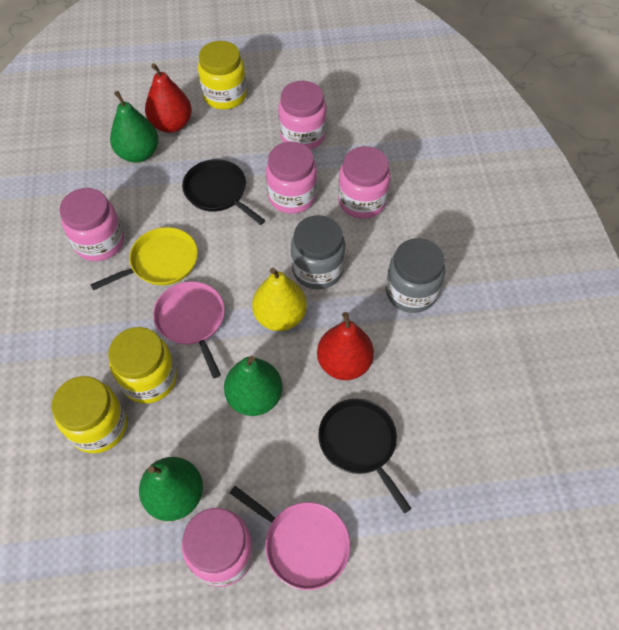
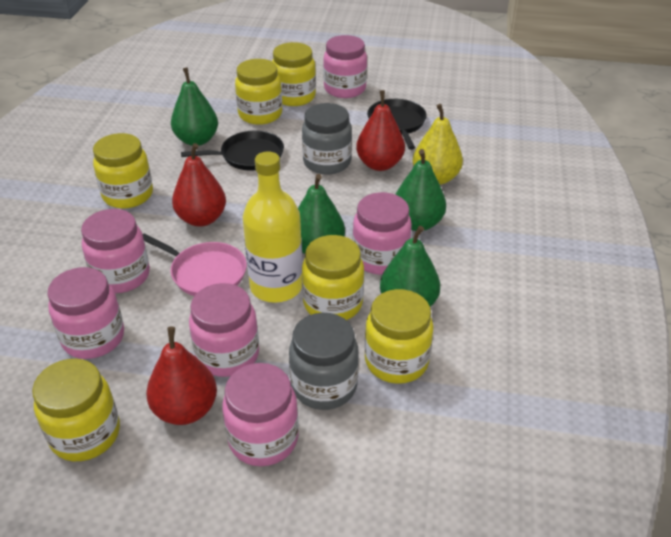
green pear: [110,91,159,163] [139,457,203,521] [224,356,283,416] = 3 -> [171,67,218,146] [298,174,345,254] [380,226,440,307] [395,149,446,231] = 4
pink jar: [59,188,124,261] [182,508,254,587] [266,142,317,214] [278,81,326,150] [338,146,391,219] = 5 -> [47,267,124,359] [81,209,150,293] [189,283,259,377] [222,363,299,466] [323,35,367,98] [353,192,412,275] = 6
pink pan: [153,281,225,378] [230,486,350,590] = 2 -> [142,233,247,296] = 1
red pear: [145,63,192,133] [317,312,374,380] = 2 -> [146,327,217,425] [172,143,226,227] [356,90,405,171] = 3
yellow bottle: none = 0 -> [243,152,303,303] = 1
yellow jar: [51,376,127,453] [108,327,177,404] [198,41,247,110] = 3 -> [32,359,120,461] [93,133,153,208] [235,59,282,125] [272,42,316,106] [302,235,364,320] [365,289,433,384] = 6
yellow pan: [90,227,198,290] = 1 -> none = 0

